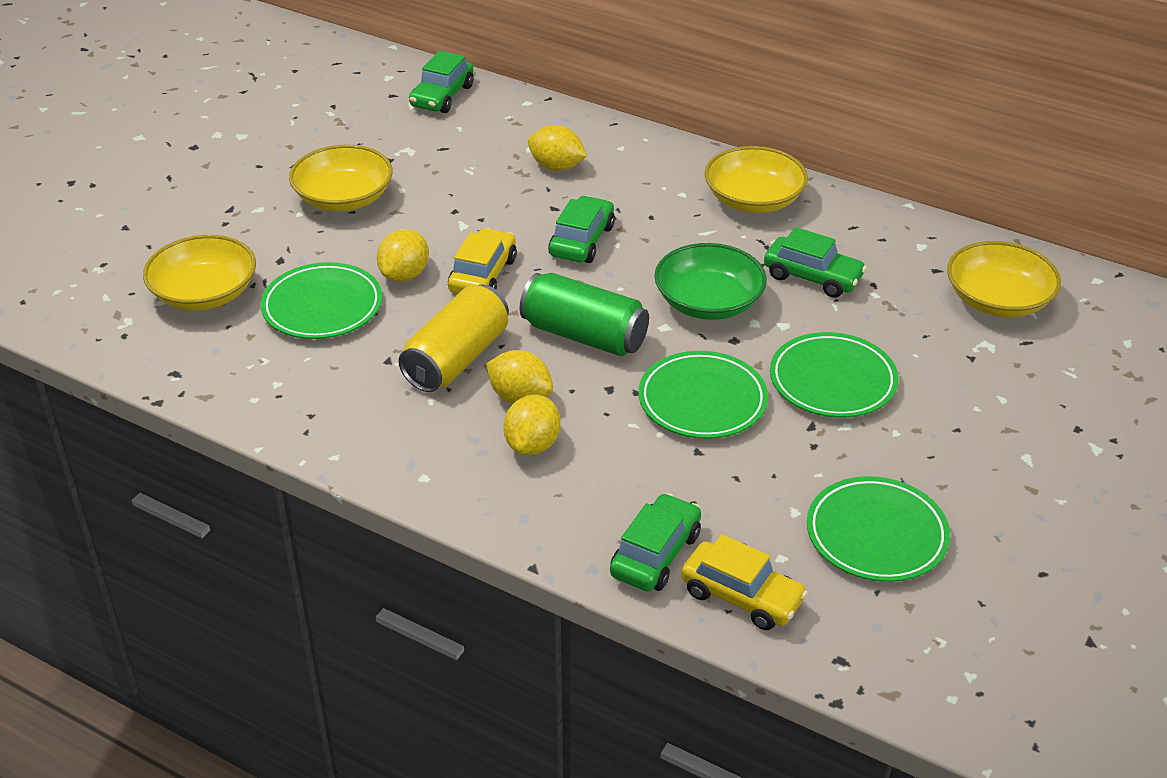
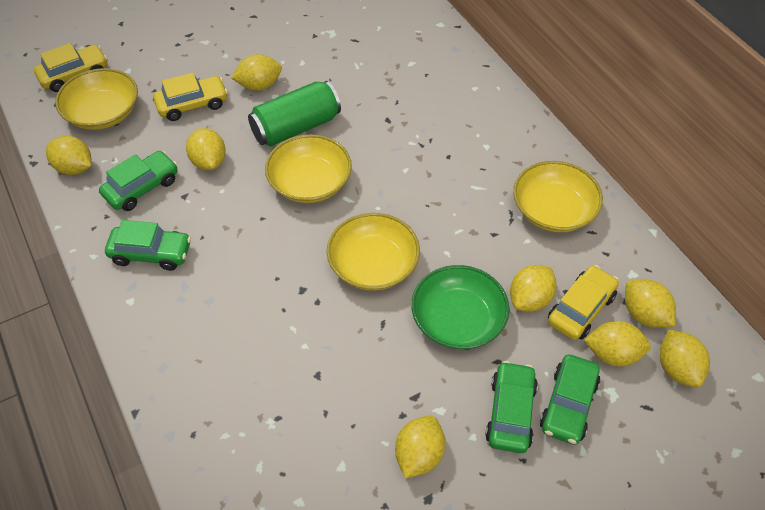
green plate: [260,262,382,339] [638,351,768,439] [770,332,899,418] [807,476,950,582] = 4 -> none = 0
yellow can: [398,285,509,392] = 1 -> none = 0
yellow car: [448,228,517,294] [681,534,808,630] = 2 -> [34,43,107,92] [153,73,228,121] [548,265,619,340] = 3
yellow lemon: [377,229,429,282] [486,350,553,404] [504,394,561,455] [528,125,587,171] = 4 -> [46,136,92,175] [186,128,226,170] [231,54,282,91] [395,416,445,479] [510,265,557,312] [584,321,651,366] [625,279,676,327] [660,329,710,388] = 8

